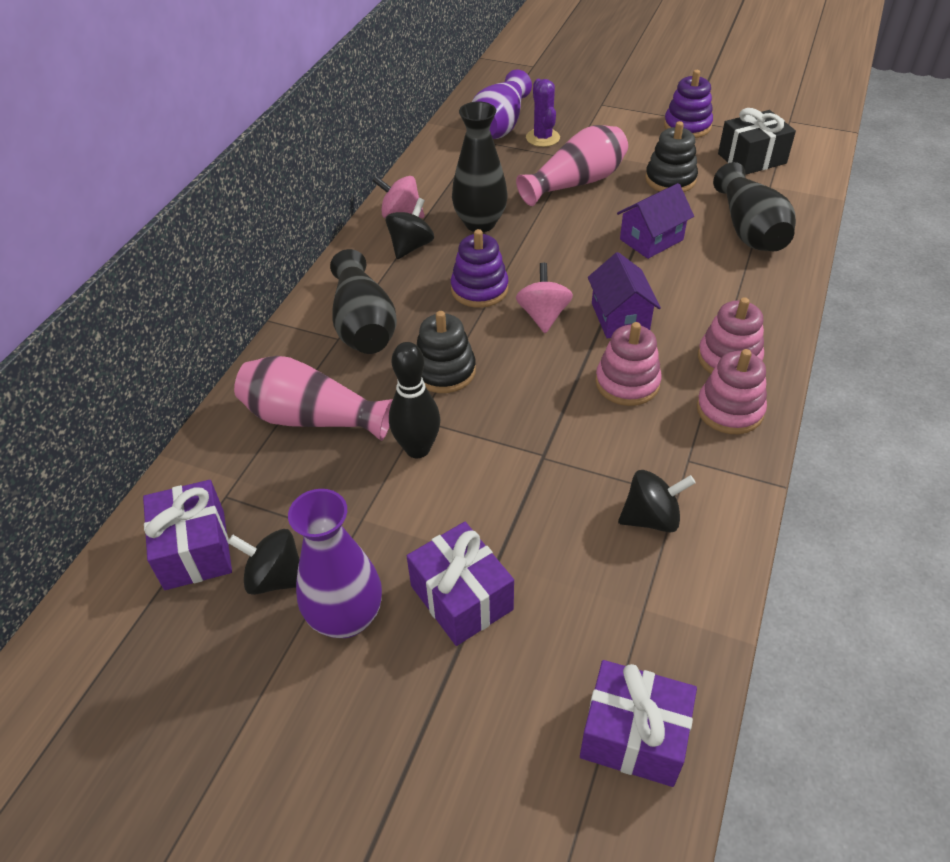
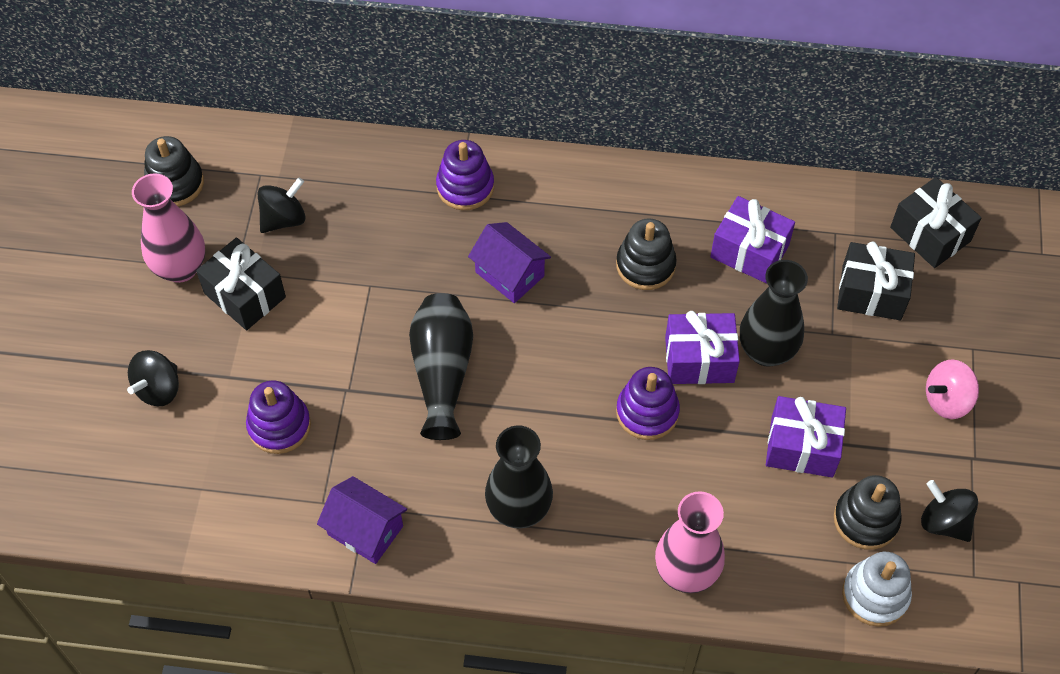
black bowling pin: [389,342,440,458] = 1 -> none = 0
black gift: [718,108,796,175] = 1 -> [196,237,286,330] [837,242,915,320] [890,177,981,268] = 3
black stacking toy: [416,311,476,393] [645,121,698,192] = 2 -> [144,136,204,206] [616,218,677,290] [834,475,902,550] = 3
pink spinning top: [372,176,425,218] [516,263,573,333] = 2 -> [926,360,979,419] = 1
pink stacking toy: [595,322,662,406] [697,349,767,434] [698,297,764,374] = 3 -> none = 0
purple cactus: [526,79,560,147] = 1 -> none = 0
purple stacking toy: [451,229,509,308] [664,70,713,138] = 2 -> [246,380,311,454] [436,140,494,210] [616,367,680,440] = 3
purple vase: [288,489,382,638] [472,69,532,139] = 2 -> none = 0
white stacking toy: none = 0 -> [842,552,912,627] = 1

